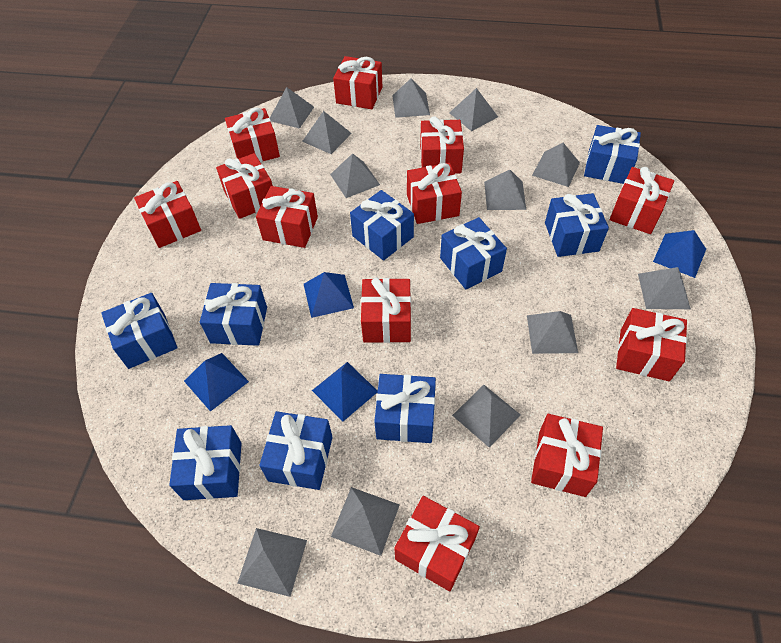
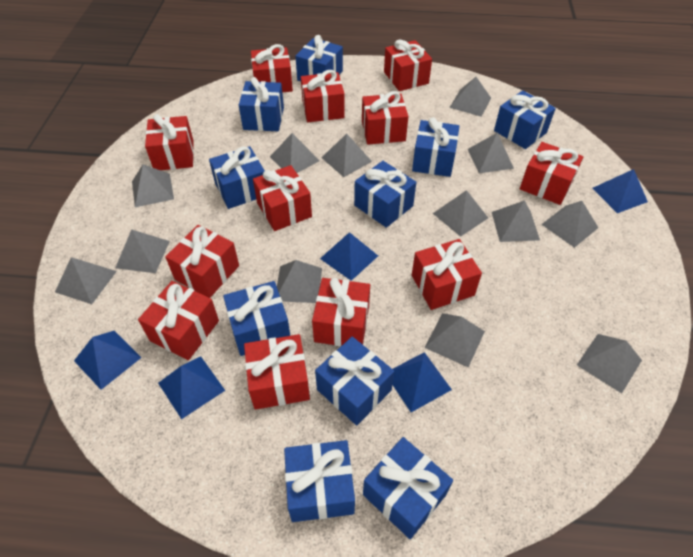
blue gift: [101,293,178,369] [169,425,242,500] [200,283,267,346] [259,411,333,490] [350,190,414,261] [374,374,436,443] [440,217,507,290] [545,193,609,257] [584,125,641,184] = 9 -> [209,146,265,209] [223,281,290,356] [239,77,284,131] [284,440,355,522] [295,35,343,81] [315,337,394,425] [354,161,416,228] [363,437,453,539] [412,117,459,177] [494,91,556,149] = 10
blue pyramid: [184,353,249,412] [304,272,354,318] [312,362,378,422] [653,230,706,278] = 4 -> [74,331,142,390] [158,356,225,419] [320,232,378,281] [392,352,452,412] [592,169,648,213] = 5
grey pyramid: [237,528,307,597] [270,87,314,129] [302,111,352,154] [330,153,380,198] [331,487,400,556] [392,78,430,118] [449,88,498,131] [452,385,521,448] [484,170,526,210] [527,311,578,354] [532,143,580,187] [638,267,691,309] = 12 -> [55,257,117,304] [115,229,170,273] [132,164,174,207] [270,133,320,173] [277,260,322,303] [322,133,372,177] [424,313,485,367] [433,190,488,237] [450,77,491,117] [468,133,514,173] [492,200,540,242] [541,201,598,248] [577,334,642,393] = 13

